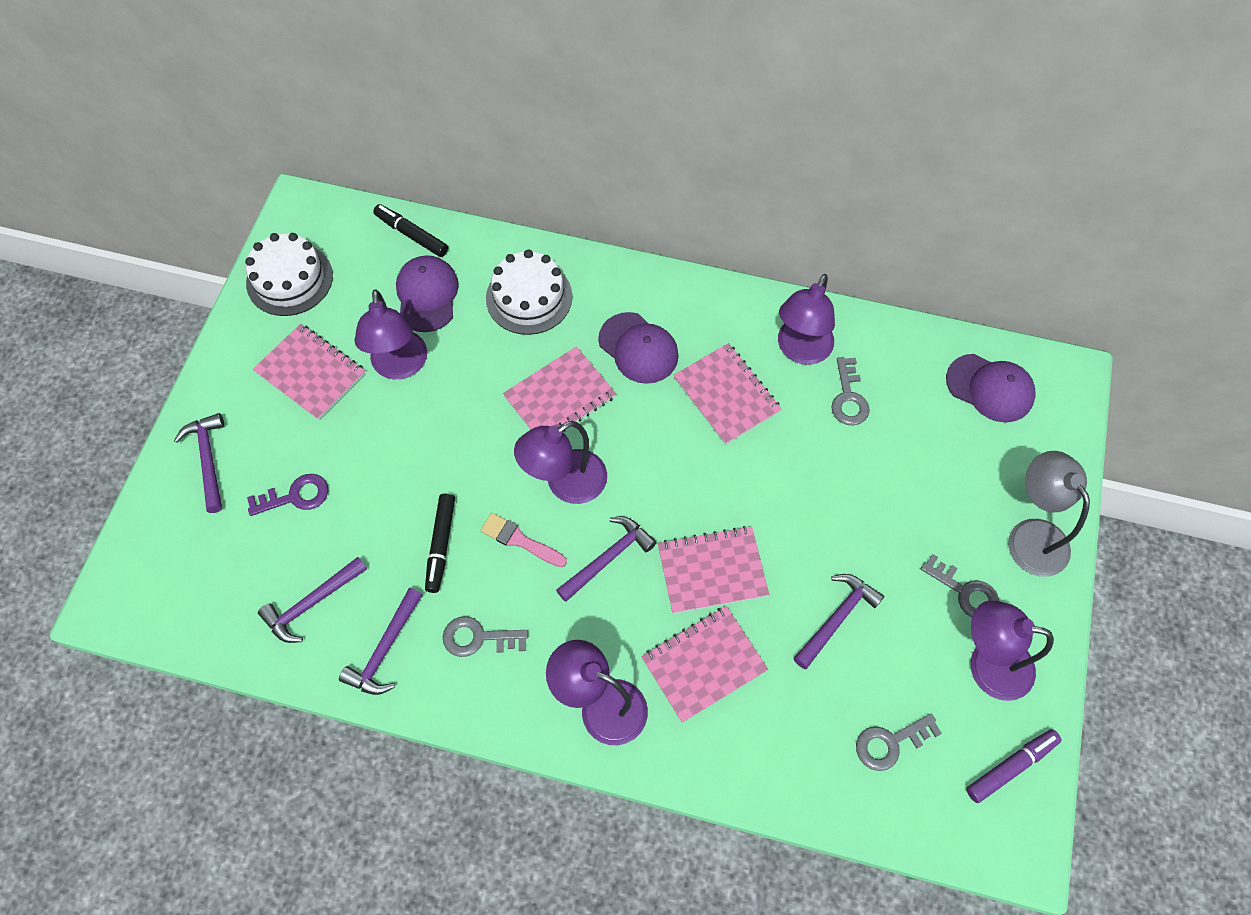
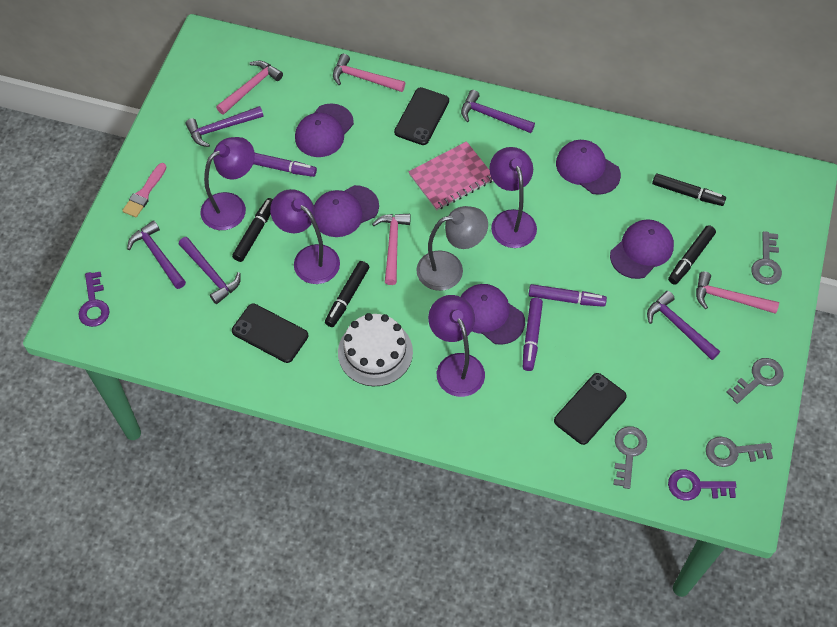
black marker: [373,204,448,257] [425,494,455,593] = 2 -> [232,198,273,262] [325,261,369,327] [652,173,726,206] [668,225,716,285] = 4
black phone: none = 0 -> [232,304,308,363] [394,87,449,145] [554,373,627,445] = 3
pink hammer: none = 0 -> [216,61,283,115] [333,54,405,92] [372,214,411,285] [696,272,779,314] = 4
pink notebook: [253,324,365,420] [503,346,616,432] [642,606,768,723] [658,526,769,614] [674,343,782,445] = 5 -> [408,141,493,211] = 1
purple cap: [396,255,459,332] [598,312,679,384] [946,354,1036,422] = 3 -> [295,103,354,157] [314,185,379,237] [460,284,525,345] [556,140,621,195] [610,219,674,279] = 5
purple key: [247,474,328,516] = 1 -> [78,272,110,327] [668,469,736,500] = 2
purple lamp: [355,289,427,379] [514,421,607,504] [546,640,648,745] [778,274,835,365] [971,600,1054,701] = 5 -> [201,137,255,230] [270,189,340,284] [428,295,485,397] [489,147,537,248] = 4
purple marker: [966,729,1061,803] = 1 -> [253,153,317,177] [523,298,543,371] [529,284,607,307] = 3
white cake: [245,233,333,316] [486,250,572,335] = 2 -> [338,313,413,386] = 1

